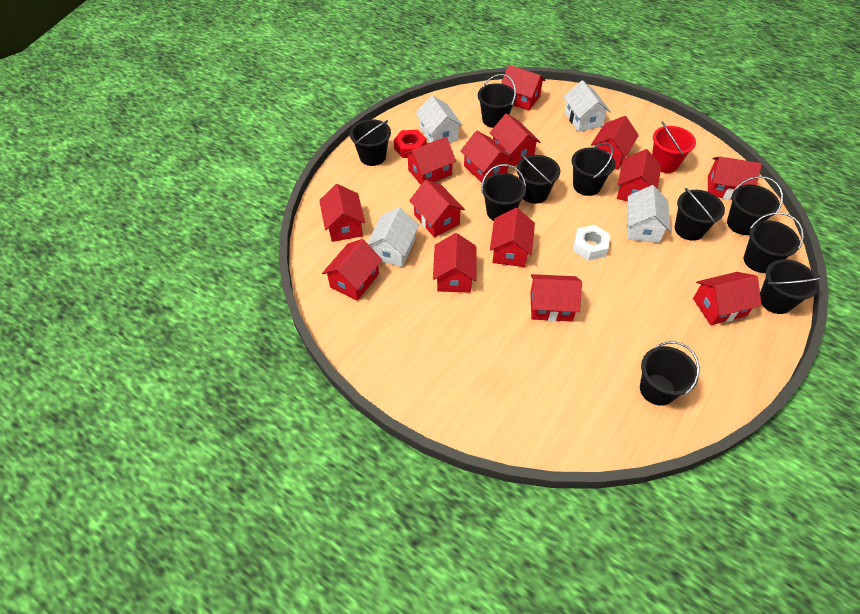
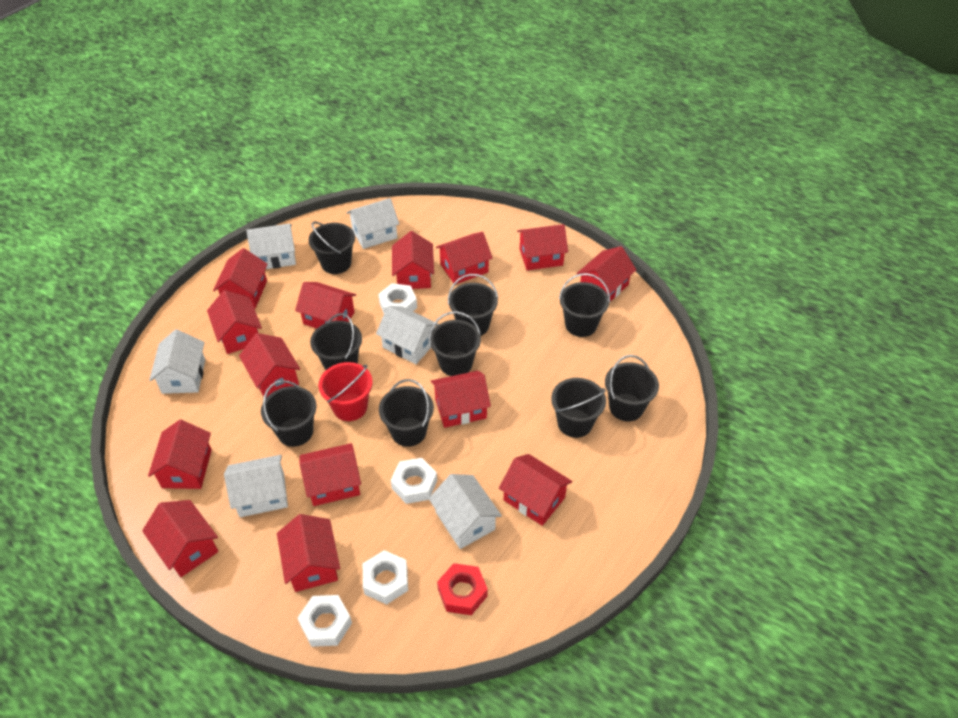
black bucket: [350,119,391,166] [478,74,517,128] [481,164,526,221] [517,154,560,204] [571,143,615,196] [640,341,700,406] [675,188,725,241] [727,176,783,235] [744,212,804,273] [760,259,823,314] = 10 -> [261,380,317,447] [309,222,355,274] [310,313,362,370] [379,379,434,447] [429,311,481,376] [448,274,498,336] [551,378,606,438] [559,273,610,337] [605,355,659,422] = 9
white house: [367,207,419,267] [416,95,463,143] [564,80,611,132] [627,185,671,243] = 4 -> [149,329,205,394] [224,455,288,517] [246,223,296,269] [347,198,399,249] [376,306,439,364] [429,474,502,549] = 6
white nut: [573,225,610,261] = 1 -> [298,595,352,647] [363,550,408,604] [378,283,417,313] [391,458,437,504] = 4

